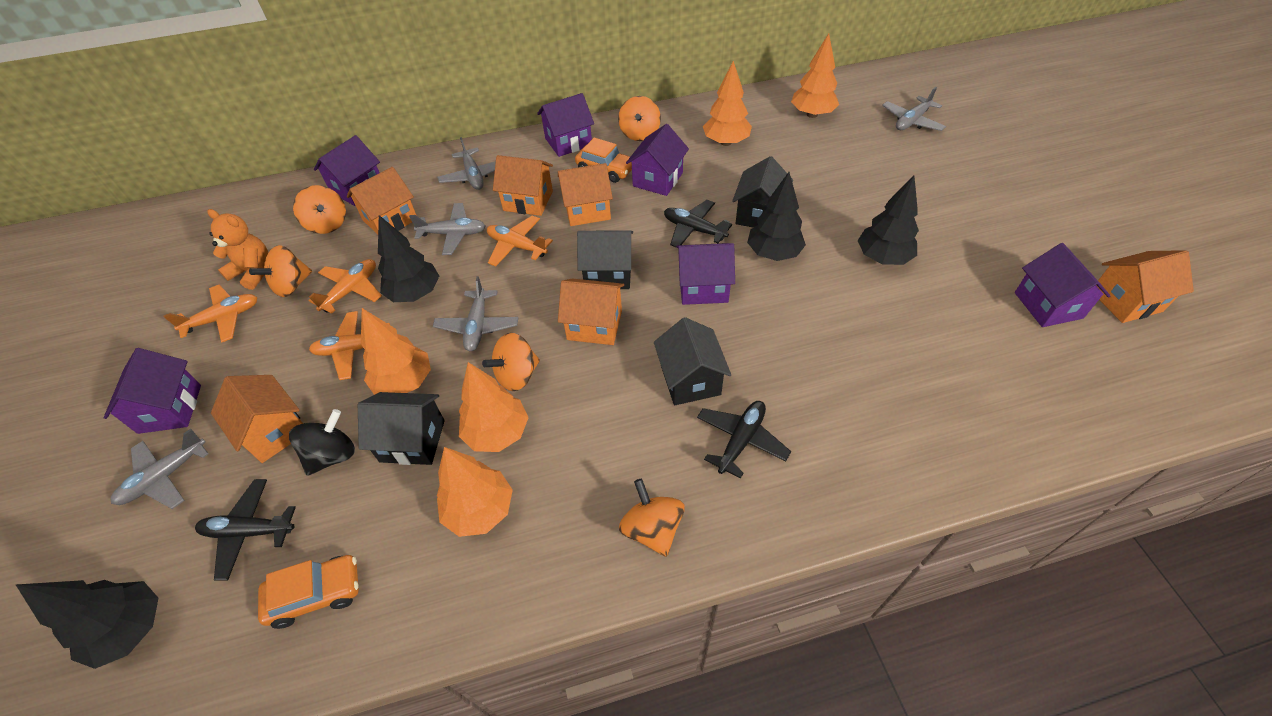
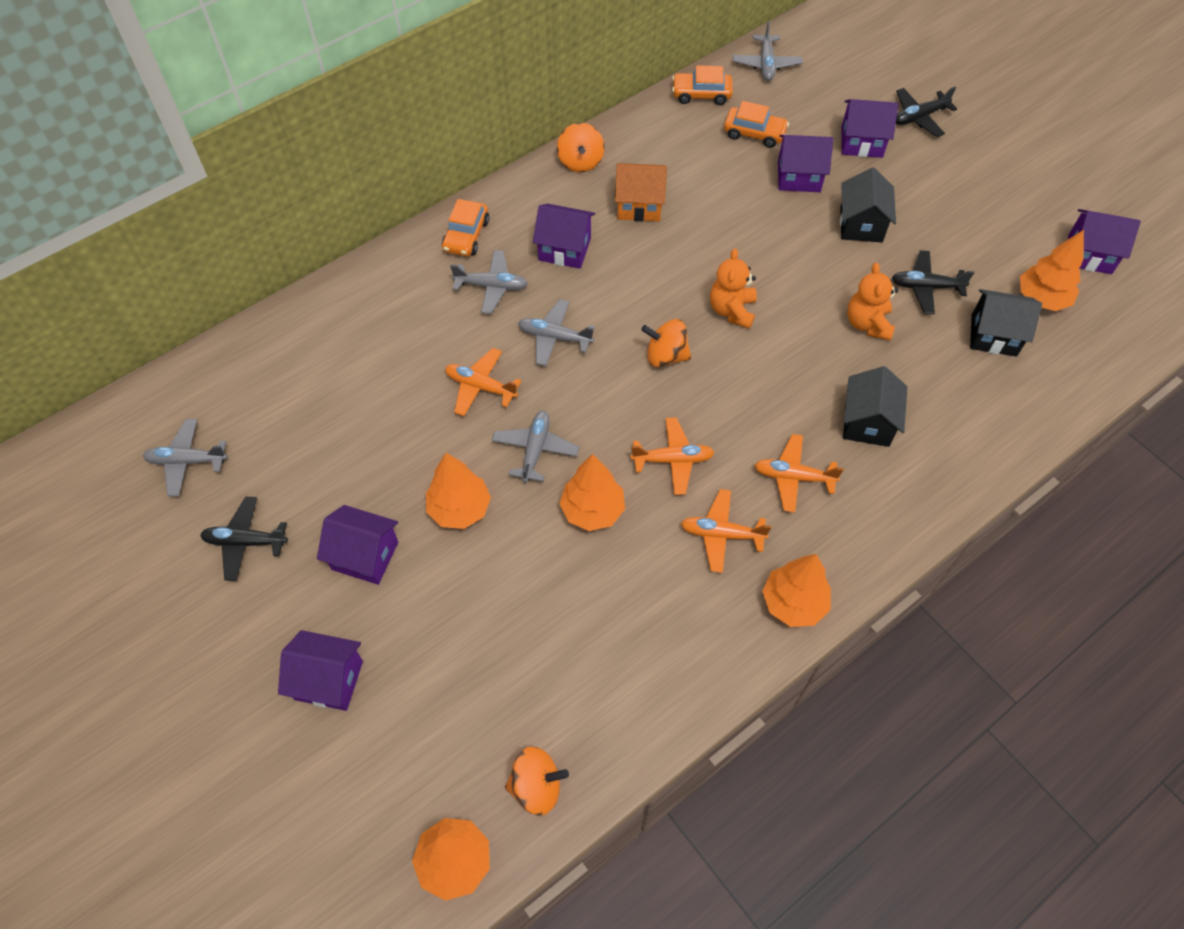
black house: [358,392,445,465] [577,230,633,289] [654,317,731,405] [732,156,793,228] = 4 -> [840,167,896,242] [843,366,908,447] [970,289,1042,357] = 3
black spinning top: [289,409,355,476] = 1 -> none = 0
black tree: [16,580,158,669] [378,215,439,302] [747,172,806,261] [857,176,919,265] = 4 -> none = 0
orange car: [258,555,359,629] [575,138,632,183] = 2 -> [442,199,489,256] [672,65,733,105] [724,101,789,148] = 3
orange house: [211,375,303,463] [347,167,417,234] [493,155,553,216] [558,163,613,226] [558,279,624,345] [1096,250,1194,323] = 6 -> [615,163,667,221] = 1
orange spinning top: [249,245,312,297] [293,185,346,234] [482,333,540,391] [618,96,661,141] [619,479,685,557] = 5 -> [505,746,569,816] [557,123,605,172] [641,319,691,367] = 3
orange teddy bear: [208,209,268,290] = 1 -> [710,249,757,329] [847,263,898,341] = 2

